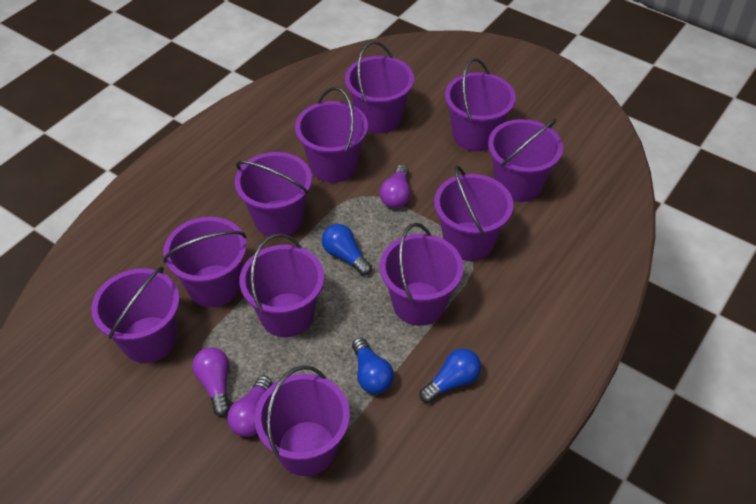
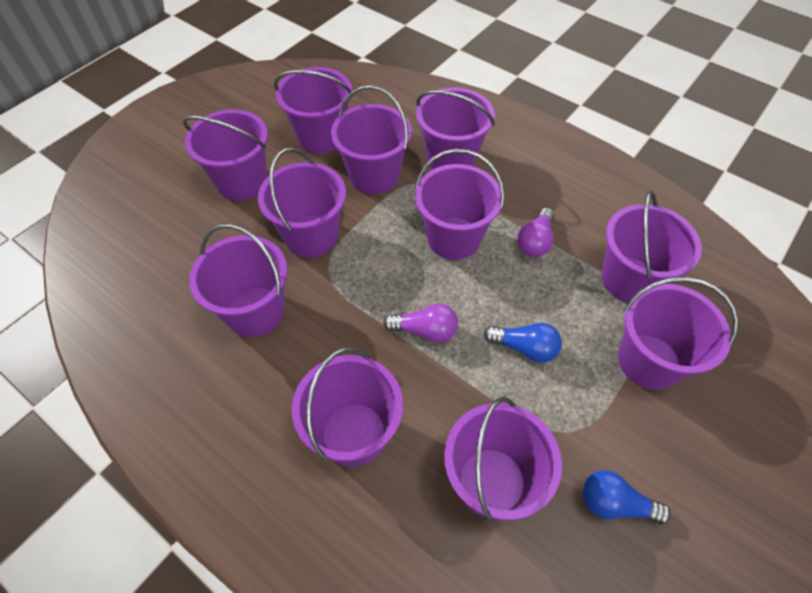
blue light bulb: [322,224,372,276] [352,337,394,394] [420,349,481,403] = 3 -> [484,323,562,363] [583,470,671,525] = 2
purple light bulb: [192,347,230,416] [227,375,272,437] [380,165,411,208] = 3 -> [383,304,458,342] [517,208,554,257] = 2

